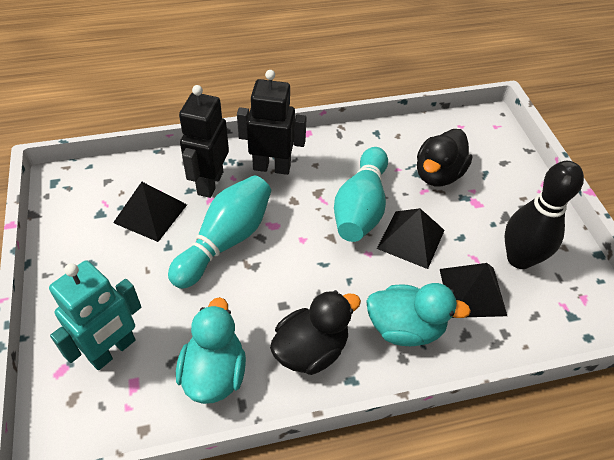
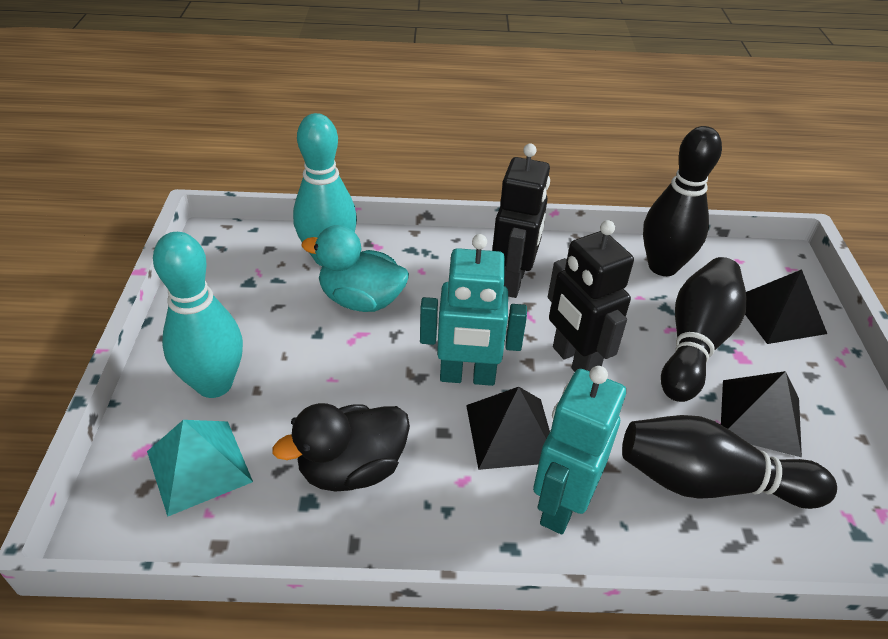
black bowling pin: [504,161,584,269] = 1 -> [622,415,837,509] [643,126,722,276] [661,257,747,402] = 3
black duck: [270,290,361,375] [417,129,472,186] = 2 -> [272,403,410,492] = 1
turquoise duck: [176,297,246,404] [366,283,471,346] = 2 -> [301,225,409,312] = 1
turquoise pyramid: none = 0 -> [147,420,253,517] = 1
turquoise robot: [49,261,141,370] = 1 -> [420,234,527,386] [533,366,626,534] = 2

